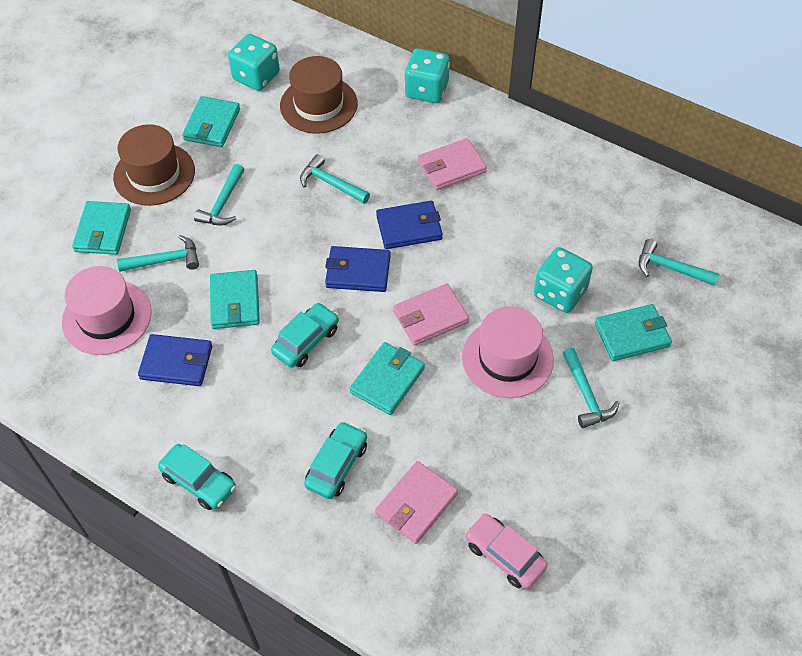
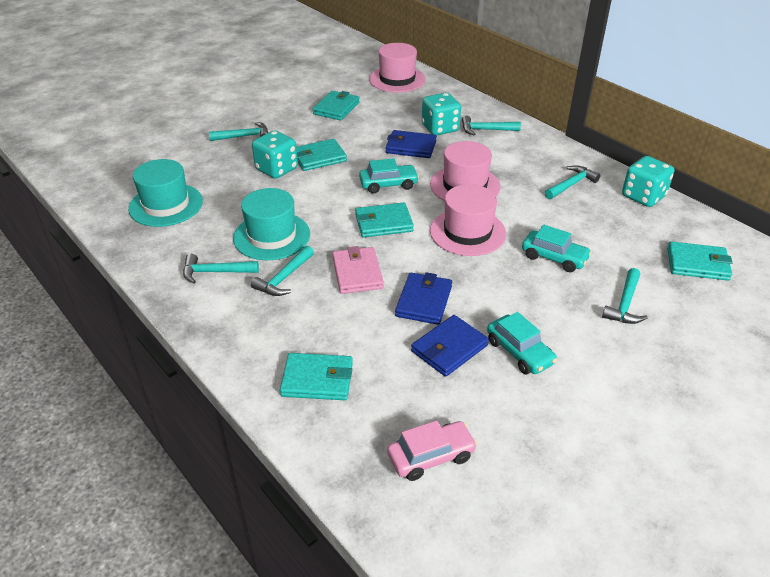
brown hat: [113,124,195,206] [280,56,358,134] = 2 -> none = 0
pink hat: [62,266,152,355] [462,306,554,398] = 2 -> [369,43,426,93] [430,141,501,201] [430,184,506,256] = 3
pink wallet: [375,461,458,544] [393,284,469,346] [418,138,487,190] = 3 -> [332,246,384,294] = 1
turquoise hammer: [117,235,199,272] [194,164,244,226] [300,154,370,204] [563,348,619,428] [639,239,719,286] = 5 -> [183,254,259,284] [209,122,268,141] [251,246,314,296] [462,116,521,135] [545,165,600,199] [602,268,648,324] = 6
turquoise hat: none = 0 -> [128,159,203,227] [233,188,310,260] = 2

